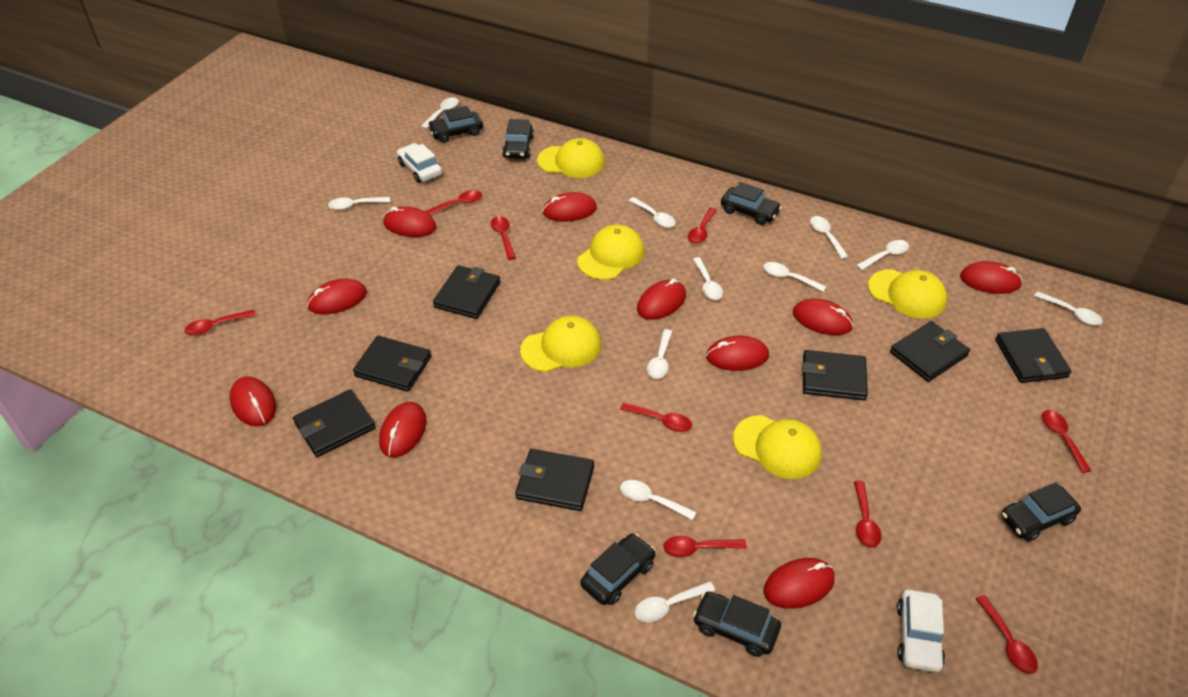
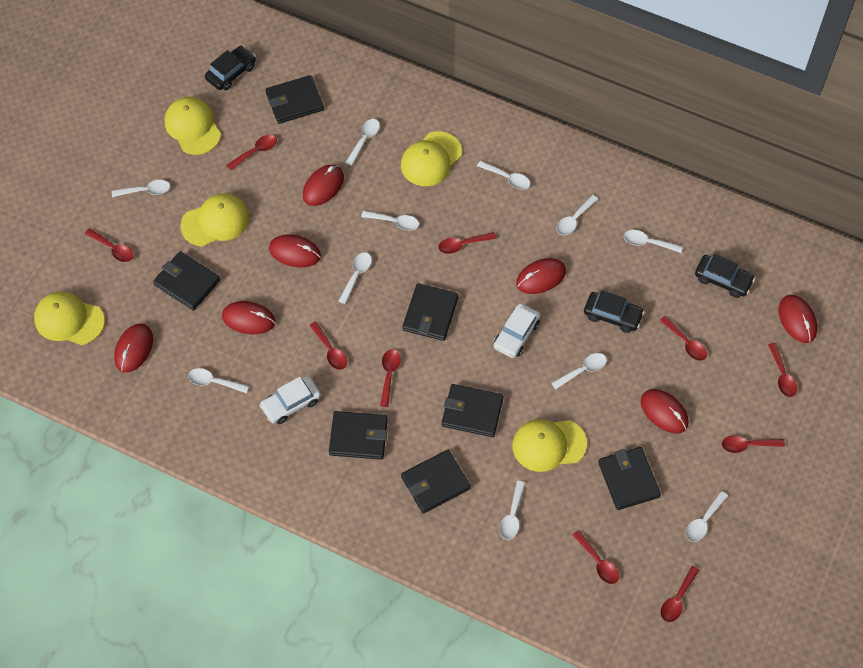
black car: [427,106,483,143] [502,119,534,159] [580,533,656,605] [693,592,781,657] [721,182,782,225] [1001,482,1081,541] = 6 -> [205,46,256,90] [584,290,644,333] [695,254,755,298] = 3
red mouse: [229,377,276,426] [307,279,367,314] [379,402,427,457] [383,206,437,237] [542,192,597,222] [637,279,686,320] [706,336,769,371] [764,558,835,609] [793,298,853,335] [960,261,1022,294] = 10 -> [114,323,153,373] [222,301,275,334] [269,234,321,267] [303,165,344,206] [516,258,566,294] [641,389,689,434] [779,295,817,343] = 7
red spoon: [184,310,256,336] [424,190,482,215] [491,216,516,260] [620,403,692,432] [663,536,747,557] [688,207,717,244] [854,481,881,548] [976,595,1038,674] [1042,410,1091,473] = 9 -> [85,228,134,262] [226,135,277,170] [310,321,347,370] [380,349,401,407] [438,232,497,254] [573,530,619,584] [659,316,707,361] [661,566,699,622] [722,435,785,453] [768,343,797,397] = 10

